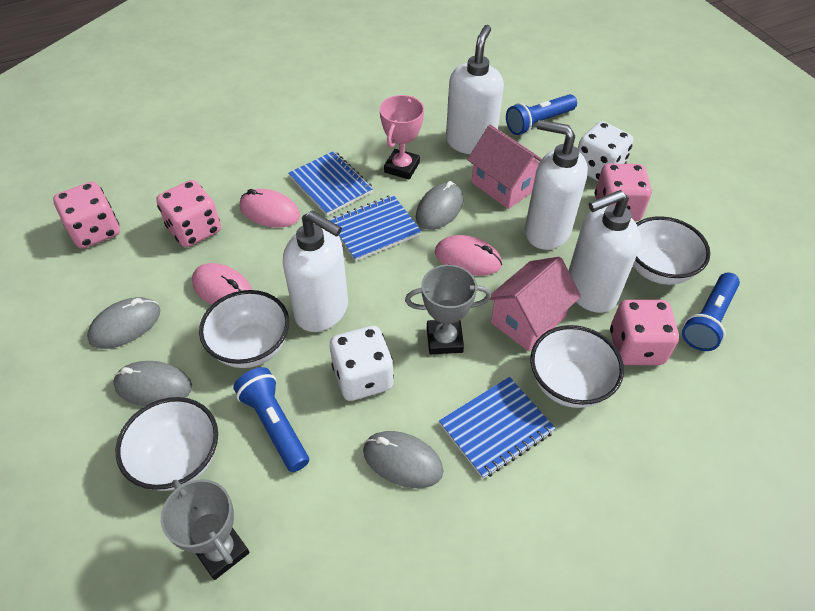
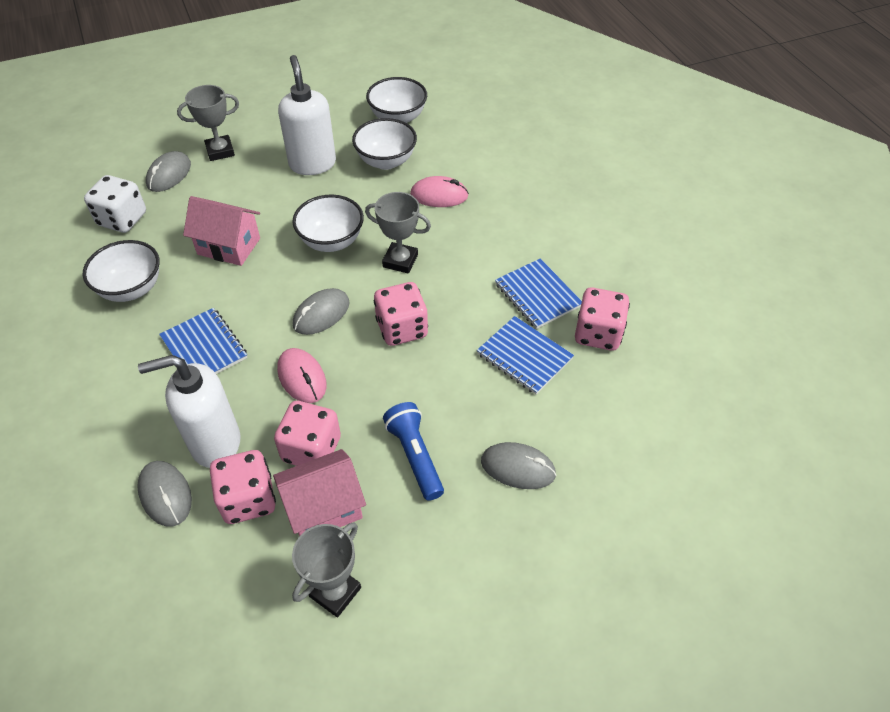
blue flashlight: [233,367,309,472] [506,94,577,135] [682,273,740,351] = 3 -> [383,402,444,501] = 1
grey trophy: [161,479,250,580] [405,265,491,354] = 2 -> [177,85,239,161] [292,522,361,618] [365,192,431,274] = 3
pink mouse: [192,263,252,305] [240,189,300,228] [435,235,502,276] = 3 -> [277,348,327,403] [410,176,469,207] = 2
pink trophy: [380,95,424,180] = 1 -> none = 0
white dice: [330,326,394,401] [578,121,633,181] = 2 -> [84,175,146,233] = 1
white soap dispenser: [283,211,348,332] [446,25,504,154] [525,120,588,250] [569,190,641,313] = 4 -> [138,355,241,468] [278,55,336,175] = 2

